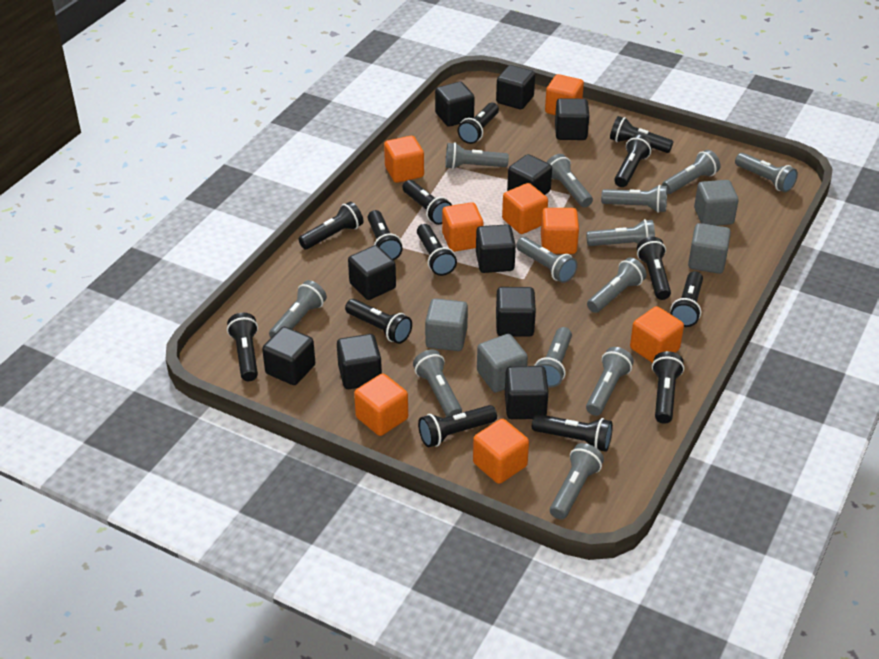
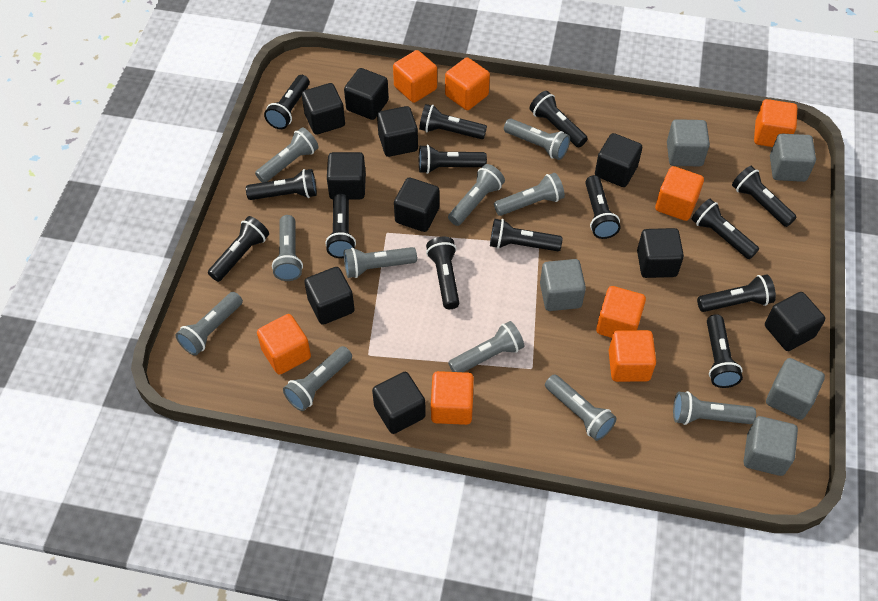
grey cube: [425,298,468,351] [477,334,528,392] [688,223,731,274] [694,180,739,226] = 4 -> [540,259,586,311] [667,119,710,167] [744,416,798,476] [766,358,825,420] [770,134,816,182] = 5
grey flashlight: [269,280,327,337] [413,350,462,417] [445,142,509,169] [516,237,578,283] [534,327,572,388] [546,154,593,207] [550,443,604,520] [586,219,655,246] [586,347,634,416] [587,257,647,313] [601,185,667,213] [662,150,720,194] [735,153,798,192] = 13 -> [175,292,243,355] [255,127,319,183] [272,215,303,281] [283,346,352,411] [344,247,417,278] [448,164,505,226] [448,321,524,372] [494,173,565,216] [504,119,570,160] [545,374,617,441] [673,391,756,425] = 11

